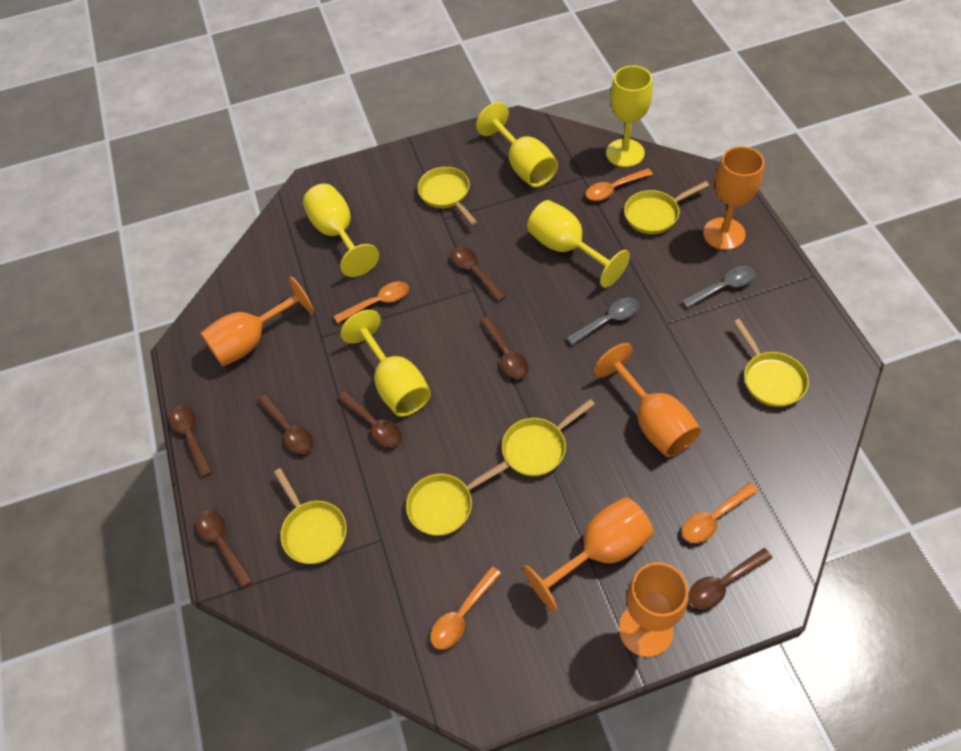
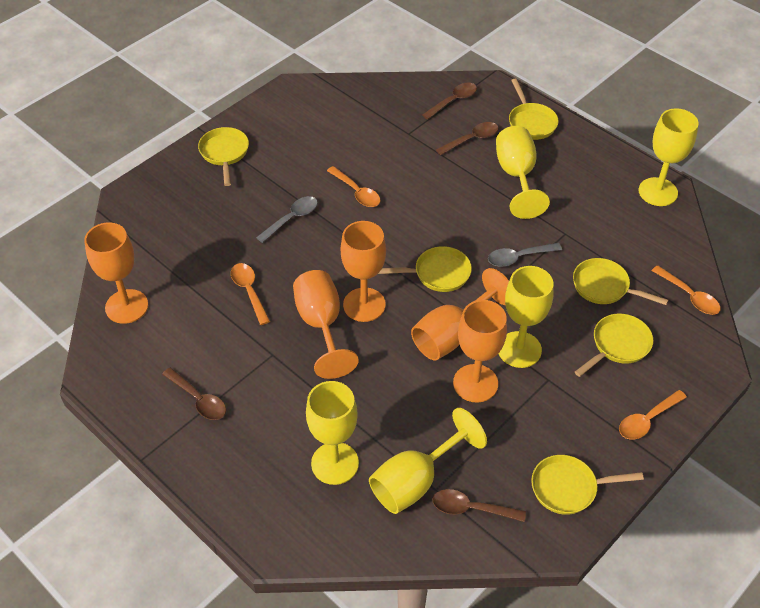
brown spoon: [170,405,212,477] [196,510,253,588] [258,395,313,454] [338,391,402,447] [451,247,507,302] [480,317,529,379] [688,548,772,609] = 7 -> [162,367,226,420] [422,83,477,119] [433,489,526,522] [436,122,498,155] = 4

